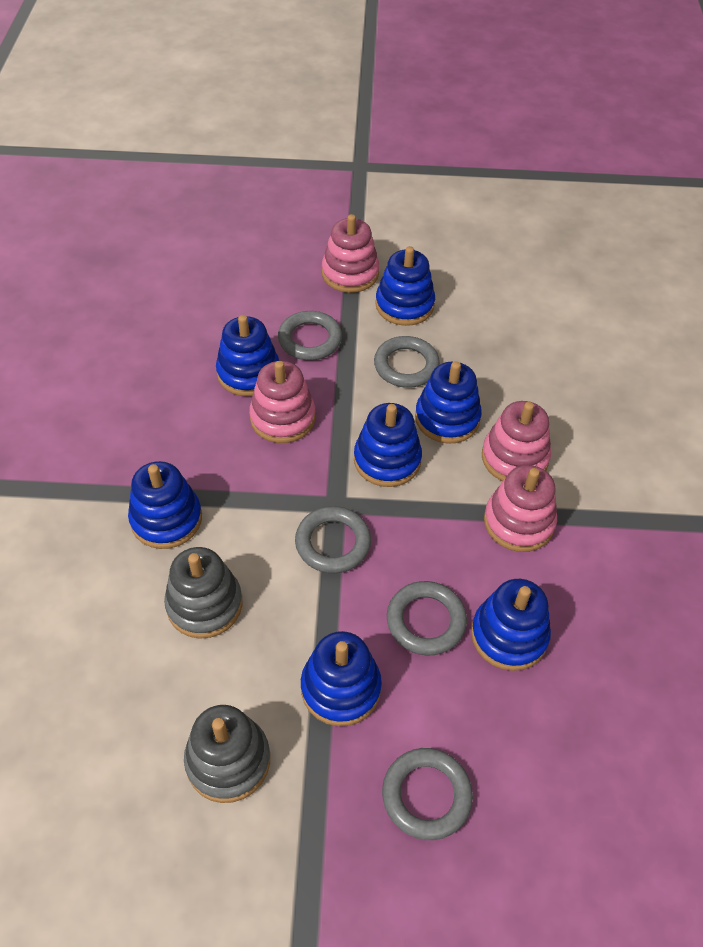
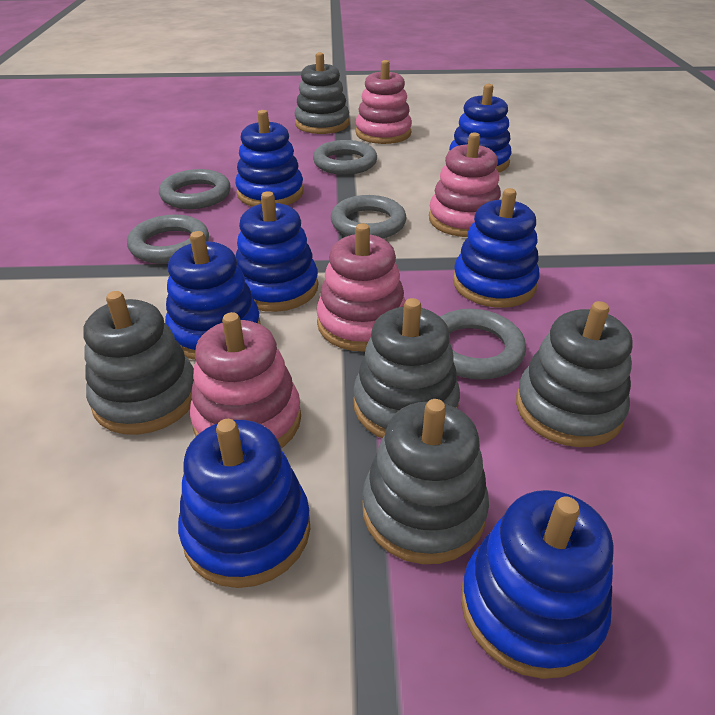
grey stacking toy: [164,547,243,639] [184,705,270,803] = 2 -> [84,291,194,435] [295,52,349,134] [353,298,460,438] [362,399,489,564] [516,301,633,447] = 5

